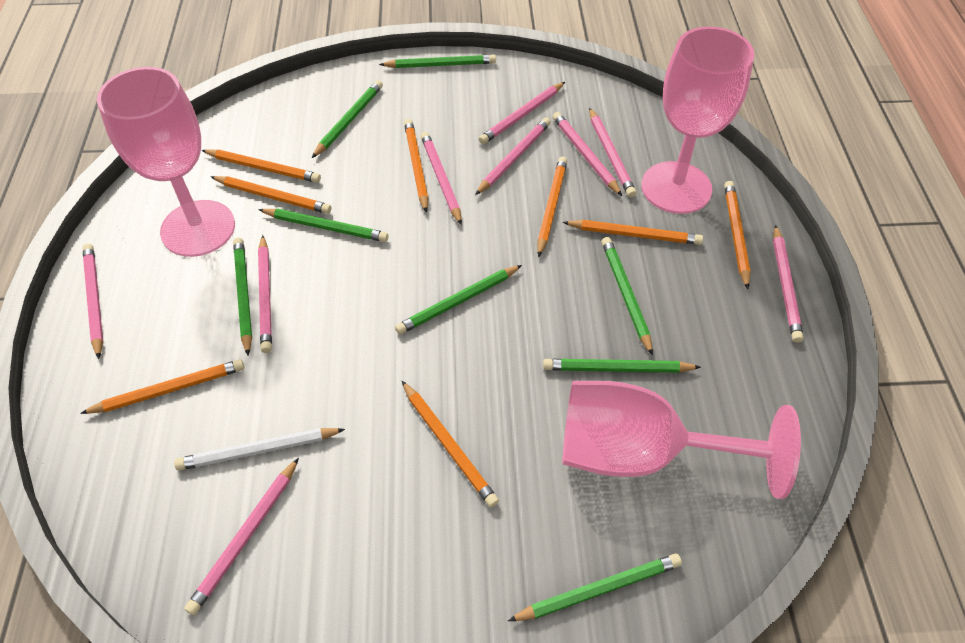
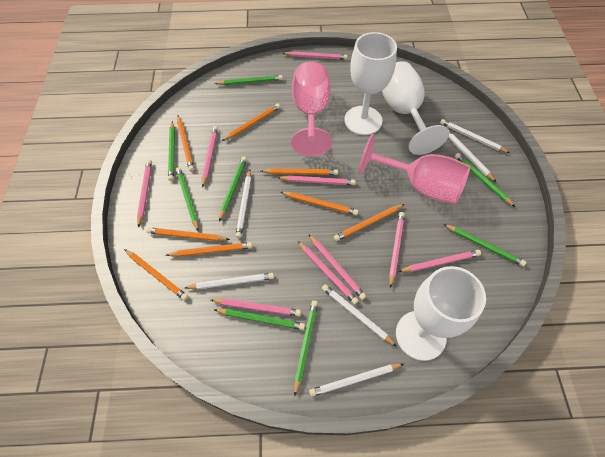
pink goblet: [97,67,235,257] [562,381,801,499] [641,26,754,214] = 3 -> [291,62,332,156] [358,134,470,204] = 2
white goblet: none = 0 -> [344,32,397,135] [382,61,449,155] [396,266,486,361] = 3
white pencil: [174,428,345,470] = 1 -> [185,273,274,290] [235,170,251,238] [309,364,404,397] [322,284,397,347] [440,119,510,153] [448,131,496,182] = 6

